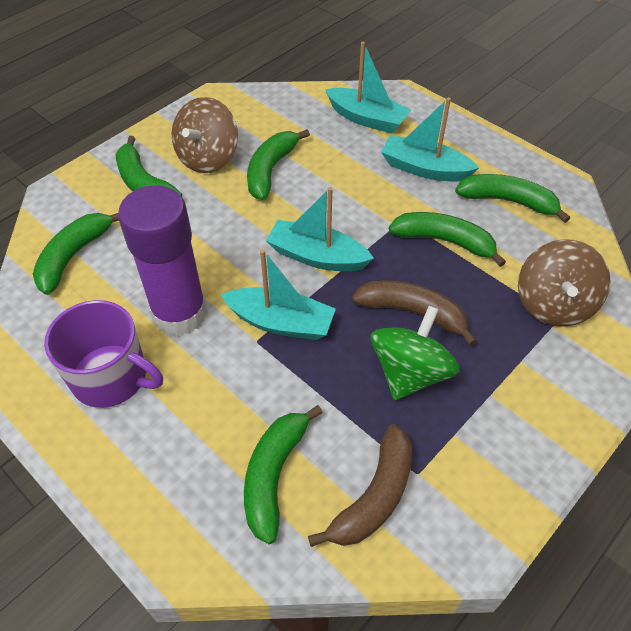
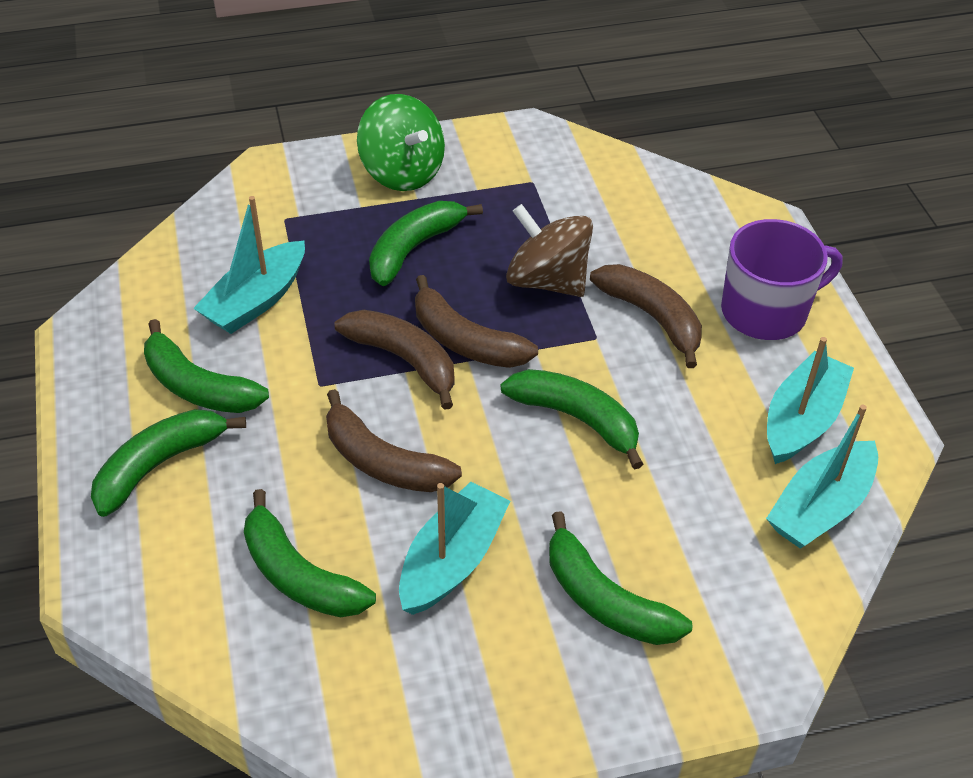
brown banana: [308,424,412,547] [352,280,477,346] = 2 -> [326,389,462,492] [335,310,455,410] [415,275,538,368] [590,264,702,368] = 4
brown spinning top: [172,97,238,173] [518,239,611,327] = 2 -> [506,204,593,297] = 1
purple glue stick: [118,185,207,336] = 1 -> none = 0

